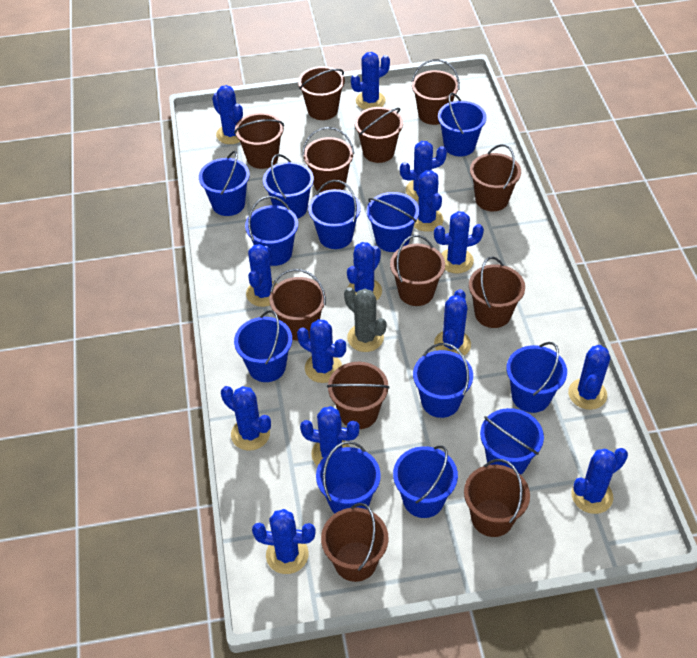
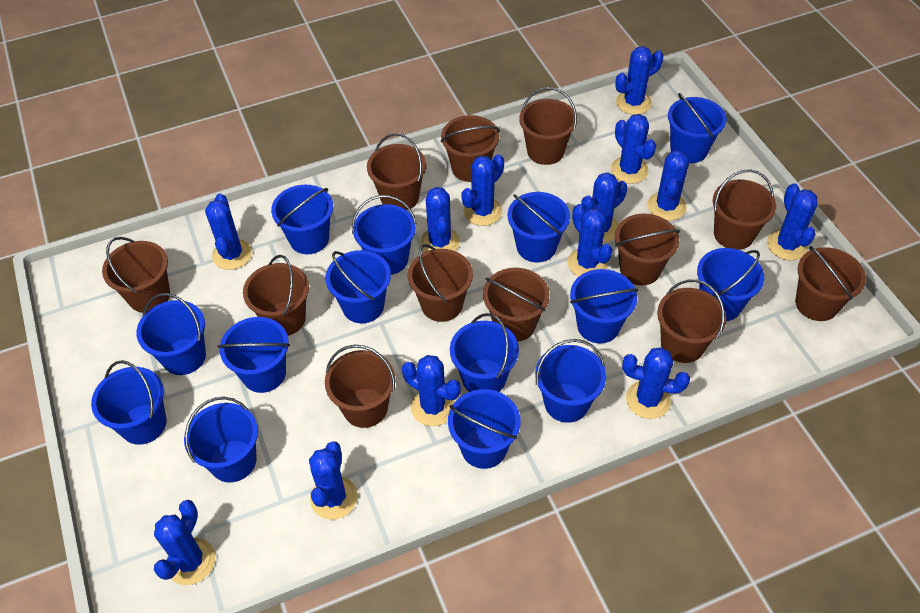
blue bucket: [199,151,250,216] [234,310,292,382] [245,196,298,266] [263,154,314,218] [308,180,361,249] [316,441,381,513] [367,192,419,252] [393,445,458,518] [413,343,473,418] [438,93,487,157] [480,408,544,475] [507,342,567,413] = 12 -> [91,360,166,445] [136,293,206,375] [184,397,258,482] [218,317,290,393] [271,185,333,254] [325,250,391,323] [352,195,416,275] [448,389,521,469] [450,313,519,392] [508,192,570,262] [535,339,606,423] [570,269,638,344] [668,93,727,163] [697,248,764,321] = 14
blue cactus: [212,85,243,144] [221,386,271,451] [246,244,277,307] [252,509,316,574] [297,319,346,383] [300,406,360,466] [347,242,382,301] [351,52,390,110] [400,141,447,201] [414,170,443,232] [434,211,484,274] [434,289,471,356] [568,345,610,410] [571,448,628,514] = 14 -> [154,500,215,585] [205,193,252,270] [309,441,358,520] [402,355,461,426] [420,187,460,252] [461,154,504,226] [567,204,612,277] [581,172,628,243] [611,114,656,184] [615,46,663,115] [622,347,690,419] [647,150,689,221] [767,183,817,260] = 13
grey cactus: [344,287,387,352] = 1 -> none = 0

